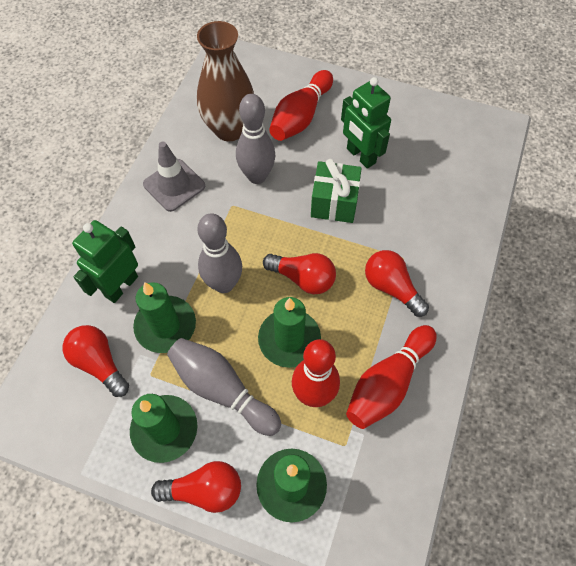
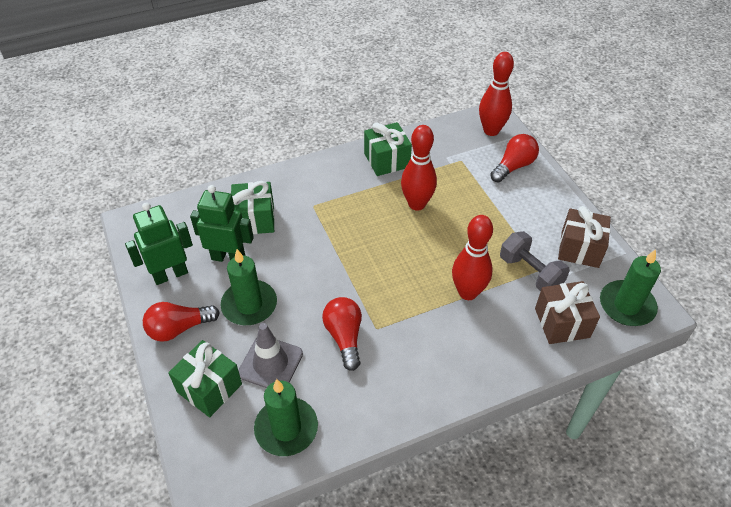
brown gift: none = 0 -> [535,281,600,344] [558,206,611,268] = 2
brown vase: [197,21,254,141] = 1 -> none = 0
green candle: [130,394,197,463] [133,282,196,353] [256,449,327,522] [258,297,321,368] = 4 -> [221,249,277,325] [254,379,318,456] [600,249,661,326] = 3
green gift: [311,159,362,223] = 1 -> [168,340,242,417] [231,181,275,234] [364,122,412,176] = 3
grey bowling pin: [167,338,281,436] [198,213,242,293] [236,94,276,184] = 3 -> none = 0
grey dumbbell: none = 0 -> [500,231,570,291] = 1
red light bulb: [63,325,129,397] [151,461,241,513] [263,253,336,294] [365,250,429,317] = 4 -> [143,302,220,342] [322,297,362,371] [490,134,539,183] = 3

